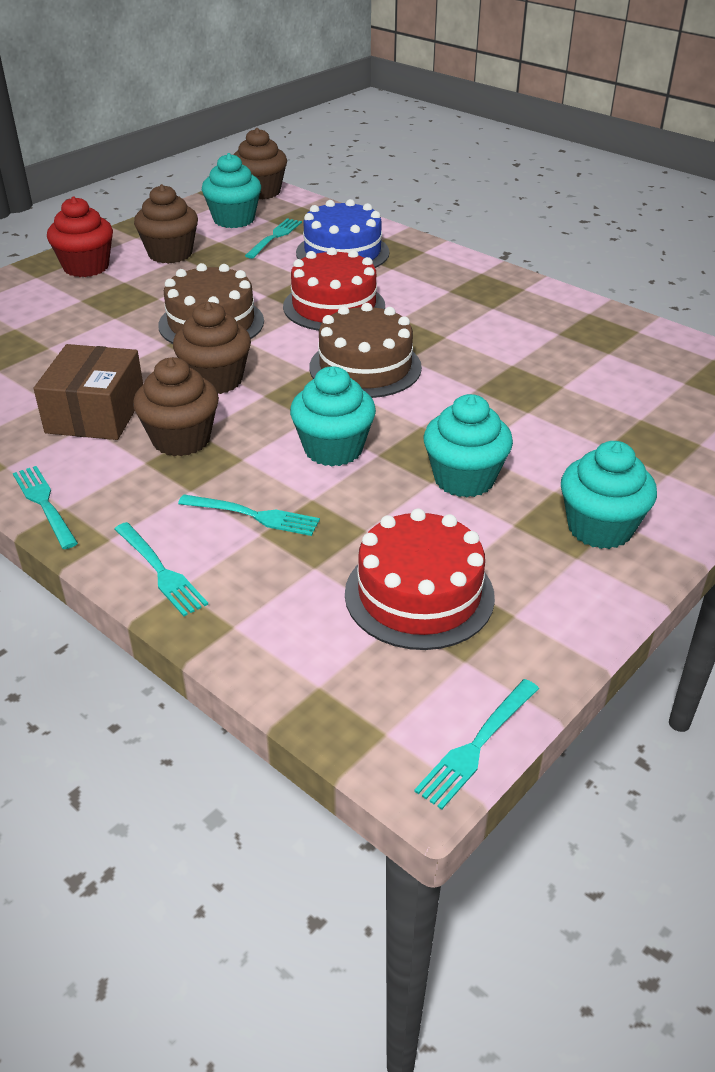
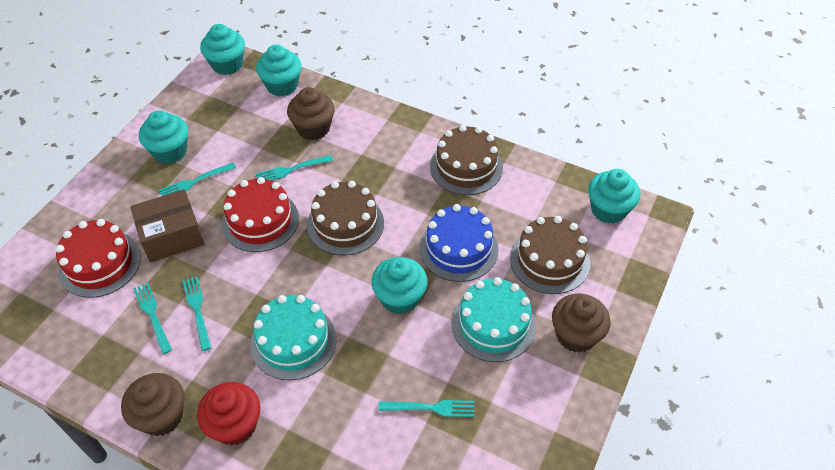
brown cake: [158,263,264,344] [309,303,422,398] = 2 -> [307,181,384,256] [430,125,503,195] [510,216,590,294] = 3
brown cupcake: [133,357,219,456] [134,184,198,264] [173,302,251,394] [233,128,287,200] = 4 -> [121,373,185,436] [287,87,335,140] [552,293,611,353] = 3
turquoise cake: none = 0 -> [250,295,336,380] [451,277,536,362] = 2
turquoise cupcake: [202,153,261,228] [290,366,376,466] [424,394,513,498] [561,441,657,549] = 4 -> [139,110,188,164] [200,24,245,75] [256,45,302,97] [371,257,428,314] [588,169,641,224] = 5

